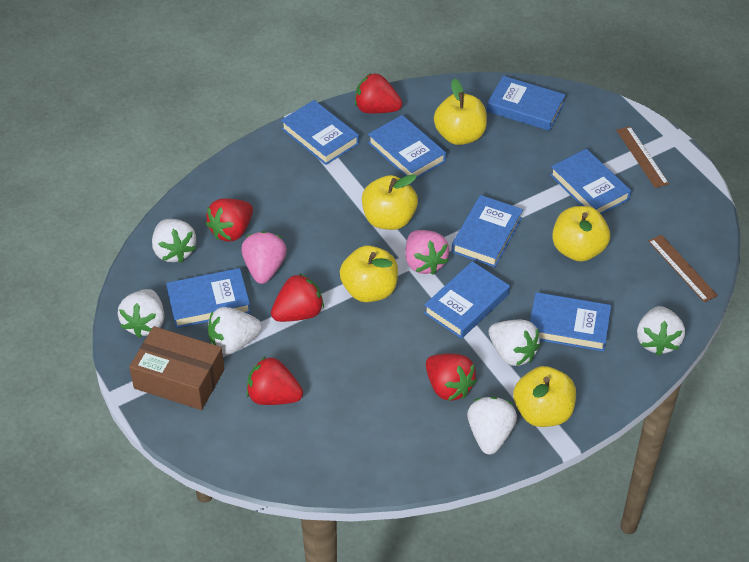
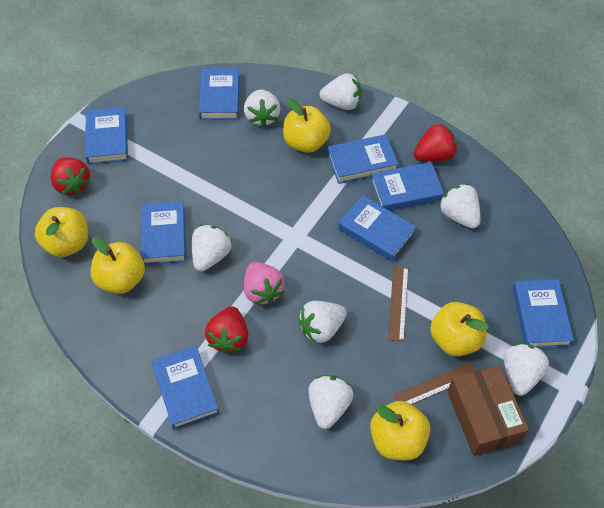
pink strawberry: [241,231,287,284] [405,230,449,275] = 2 -> [244,262,285,305] = 1
red strawberry: [206,198,253,242] [247,356,303,405] [271,273,324,322] [355,73,402,113] [426,354,477,401] = 5 -> [50,157,90,195] [205,306,248,354] [414,123,457,161] = 3
white strawberry: [118,289,164,338] [152,219,196,263] [208,307,262,354] [467,397,517,455] [489,320,541,366] [637,306,685,356] = 6 -> [192,224,232,271] [244,89,280,127] [298,301,347,344] [308,375,354,429] [320,73,362,110] [439,183,480,228] [504,344,549,396] = 7

